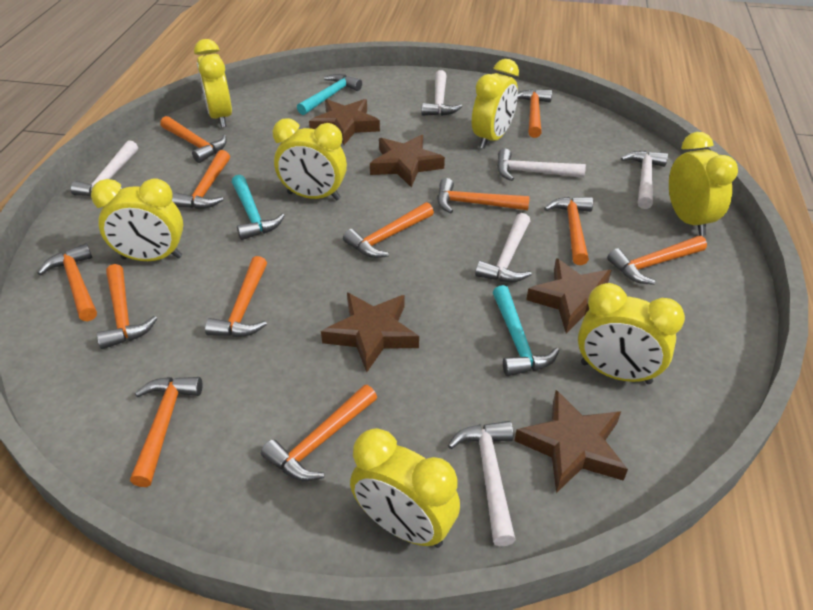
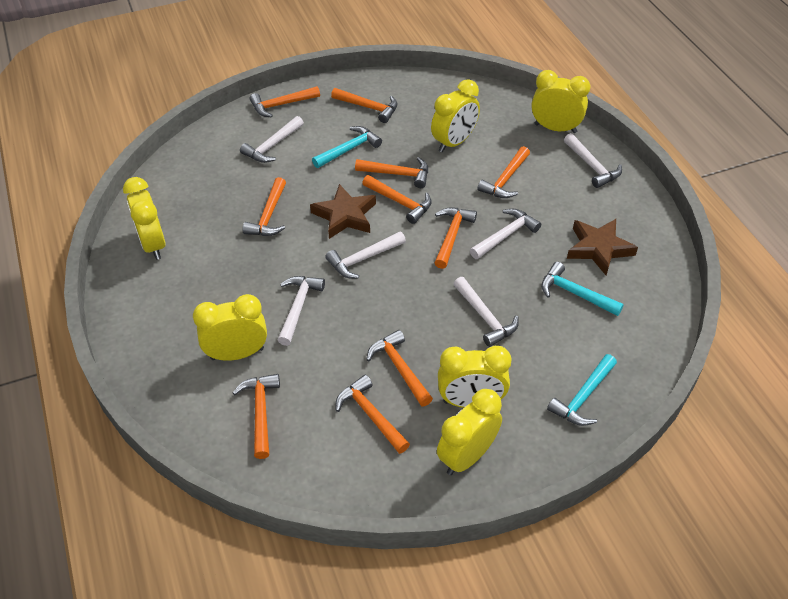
brown star: [309,99,380,145] [321,293,419,372] [370,135,445,188] [515,390,628,493] [526,258,611,333] = 5 -> [310,184,376,239] [567,219,638,275] = 2
orange hammer: [38,243,97,321] [97,264,157,349] [130,377,203,487] [160,116,227,163] [172,150,230,209] [205,256,267,337] [261,385,377,481] [343,202,434,258] [437,178,530,214] [518,89,552,138] [544,197,593,265] [607,236,707,285] = 12 -> [233,374,280,459] [242,177,286,236] [250,86,320,117] [331,88,397,123] [336,375,410,454] [355,157,428,188] [362,175,432,224] [366,330,433,407] [435,207,477,269] [477,146,530,198] = 10
yellow clock: [91,178,183,261] [194,39,232,127] [273,118,347,200] [350,428,460,548] [472,59,519,149] [578,283,685,384] [669,132,738,236] = 7 -> [123,177,166,260] [193,294,267,361] [431,79,480,152] [437,389,502,475] [438,346,512,408] [531,70,590,133] = 6

